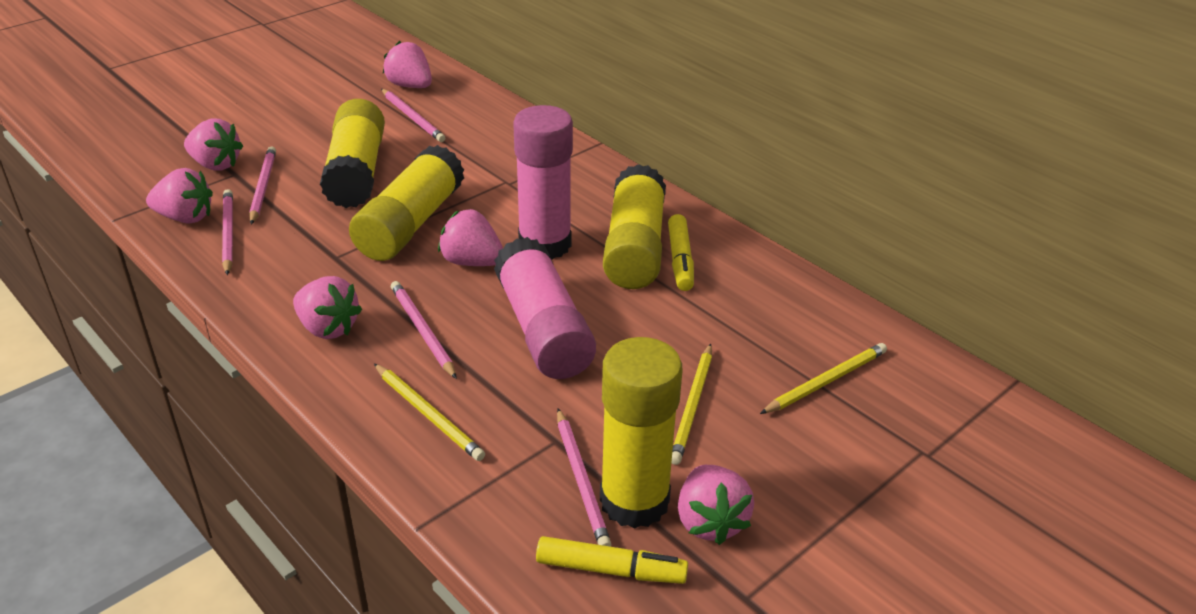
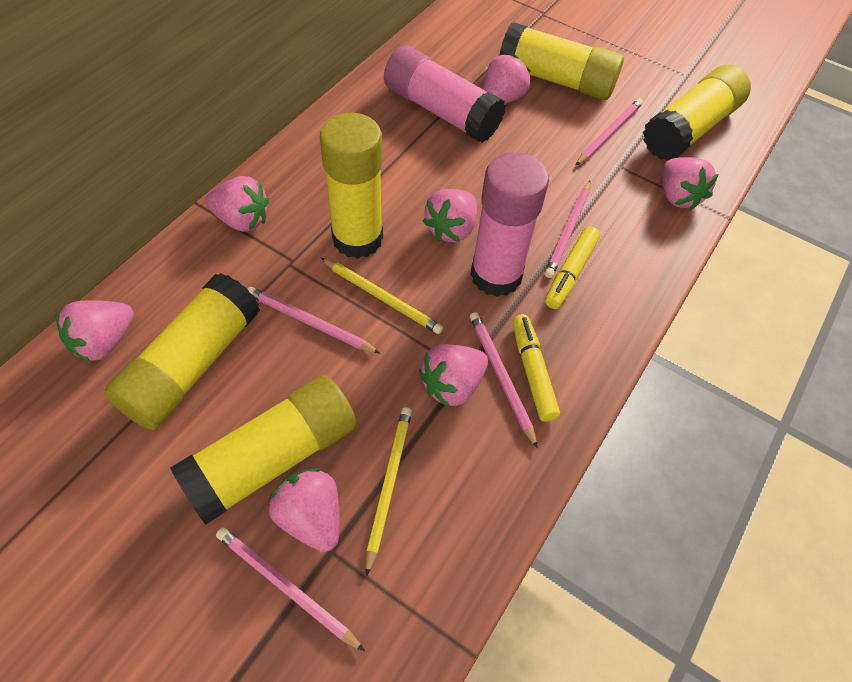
pink strawberry: [146,168,213,224] [184,119,243,170] [293,276,362,339] [383,41,432,88] [438,209,503,266] [678,465,754,545] = 6 -> [55,300,134,363] [206,176,269,232] [269,468,340,552] [419,344,488,408] [423,189,477,242] [484,54,531,104] [662,157,719,210] = 7
yellow glue stick: [320,99,385,208] [349,145,464,261] [600,337,683,529] [603,164,666,289] = 4 -> [104,273,260,430] [170,375,357,524] [320,113,383,259] [500,22,624,100] [643,65,751,160] = 5
yellow pencil: [374,364,485,461] [671,344,712,465] [760,343,887,414] = 3 -> [321,258,443,334] [366,407,412,577] = 2

